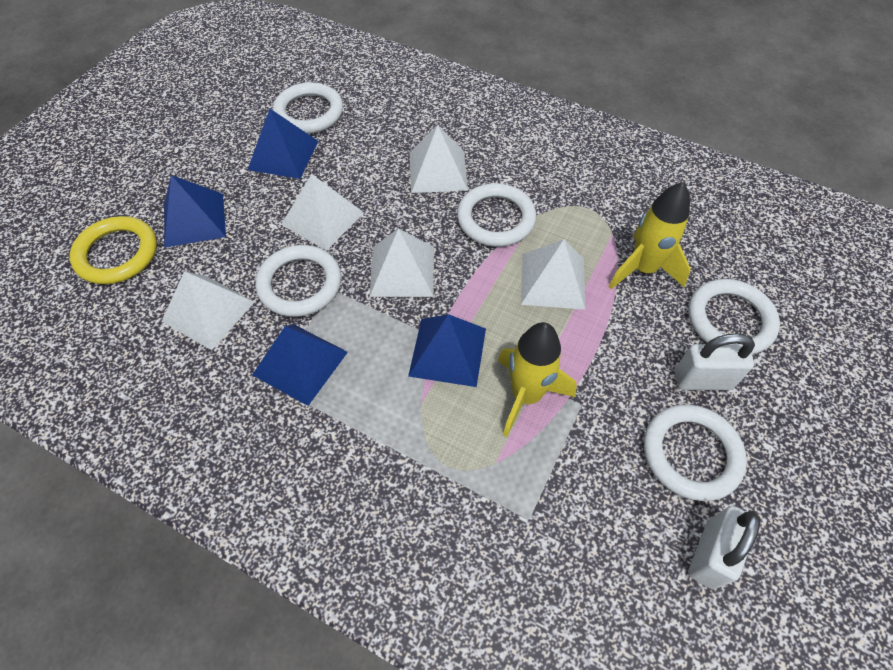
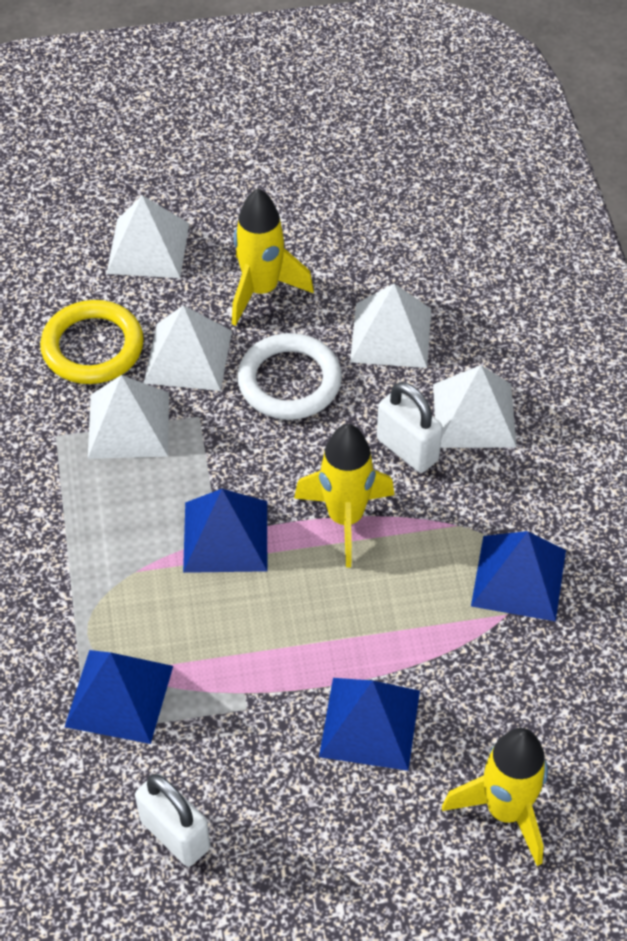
white ring: [255,245,341,317] [273,82,343,134] [457,183,536,247] [644,404,747,501] [688,279,780,354] = 5 -> [237,333,342,420] = 1
yellow rocket: [498,322,577,437] [609,182,691,289] = 2 -> [232,188,314,326] [294,424,394,568] [442,728,548,866] = 3

